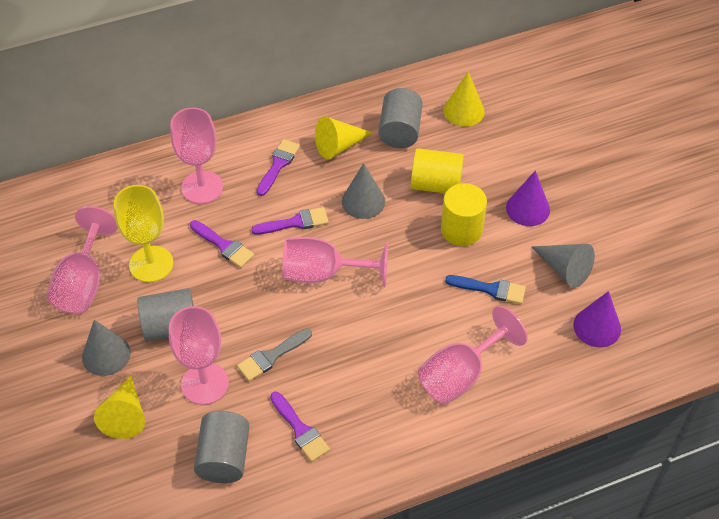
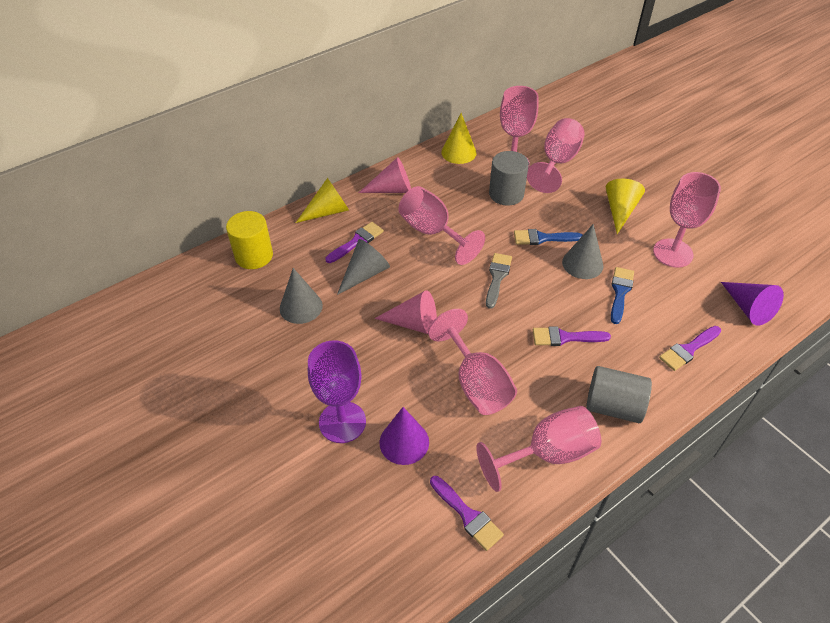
blue brush: [445,275,526,304] = 1 -> [514,229,583,245] [611,267,634,324] = 2
grey cylinder: [137,288,194,342] [194,411,250,483] [378,88,423,148] = 3 -> [489,151,529,206] [586,366,652,423] = 2
pink cone: none = 0 -> [359,157,411,193] [374,290,437,334] = 2
pink goblet: [47,206,118,314] [169,306,229,405] [170,107,223,204] [282,237,388,287] [418,306,528,404] = 5 -> [398,186,485,265] [428,309,517,415] [476,406,601,492] [500,86,538,168] [527,118,585,193] [653,172,721,268] = 6
purple goblet: none = 0 -> [308,340,366,443] = 1
yellow cylinder: [411,148,464,193] [441,183,487,246] = 2 -> [226,211,273,269] = 1
yellow goblet: [114,185,173,282] = 1 -> none = 0

